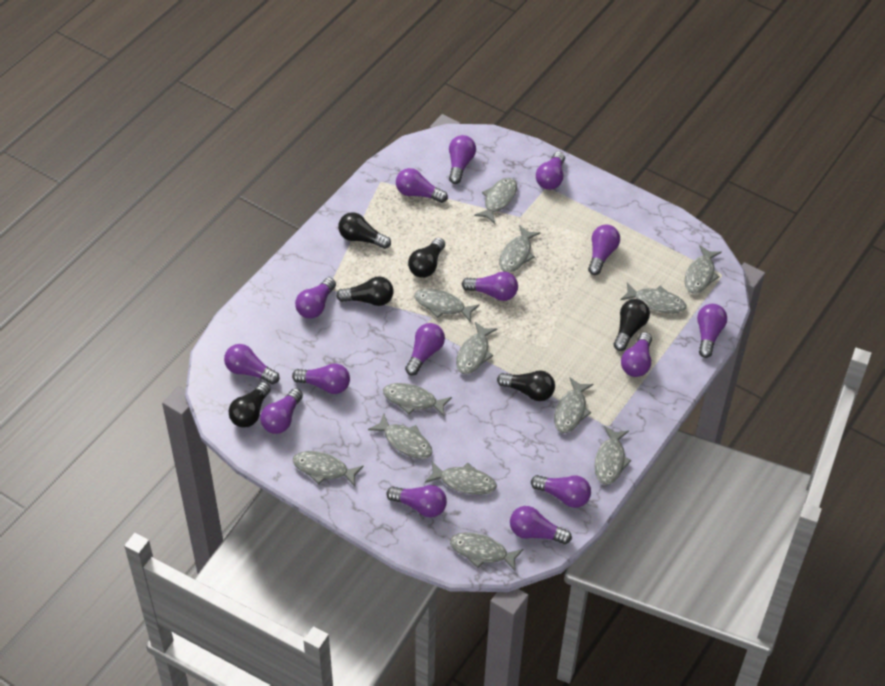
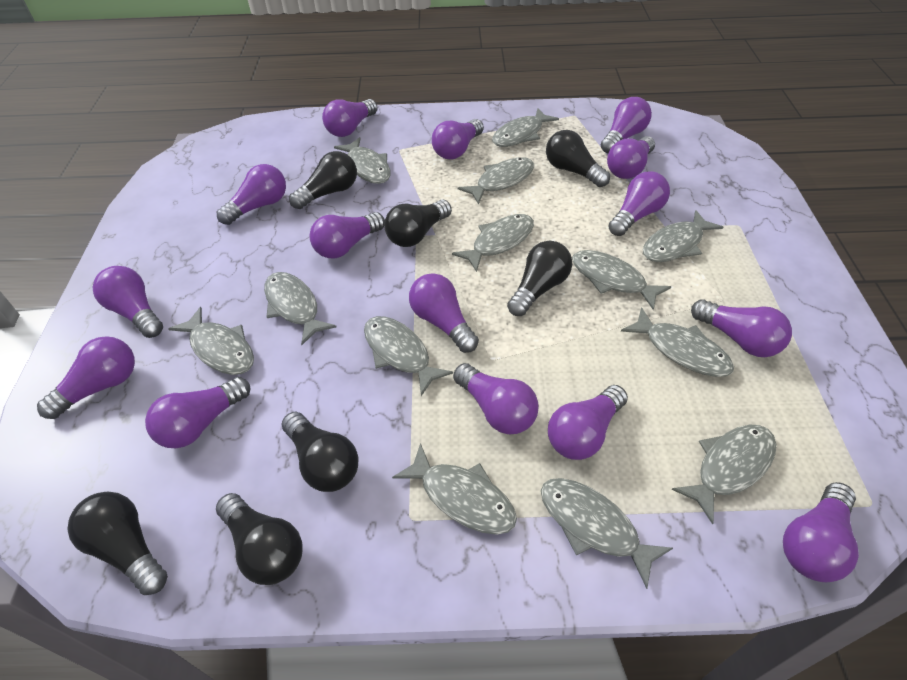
black light bulb: [228,382,271,428] [336,276,394,306] [338,212,391,249] [408,238,445,278] [497,371,555,401] [613,299,650,351] = 6 -> [68,492,168,595] [216,493,303,585] [282,412,358,492] [289,151,357,209] [384,199,452,247] [507,241,572,316] [546,130,610,187] = 7

